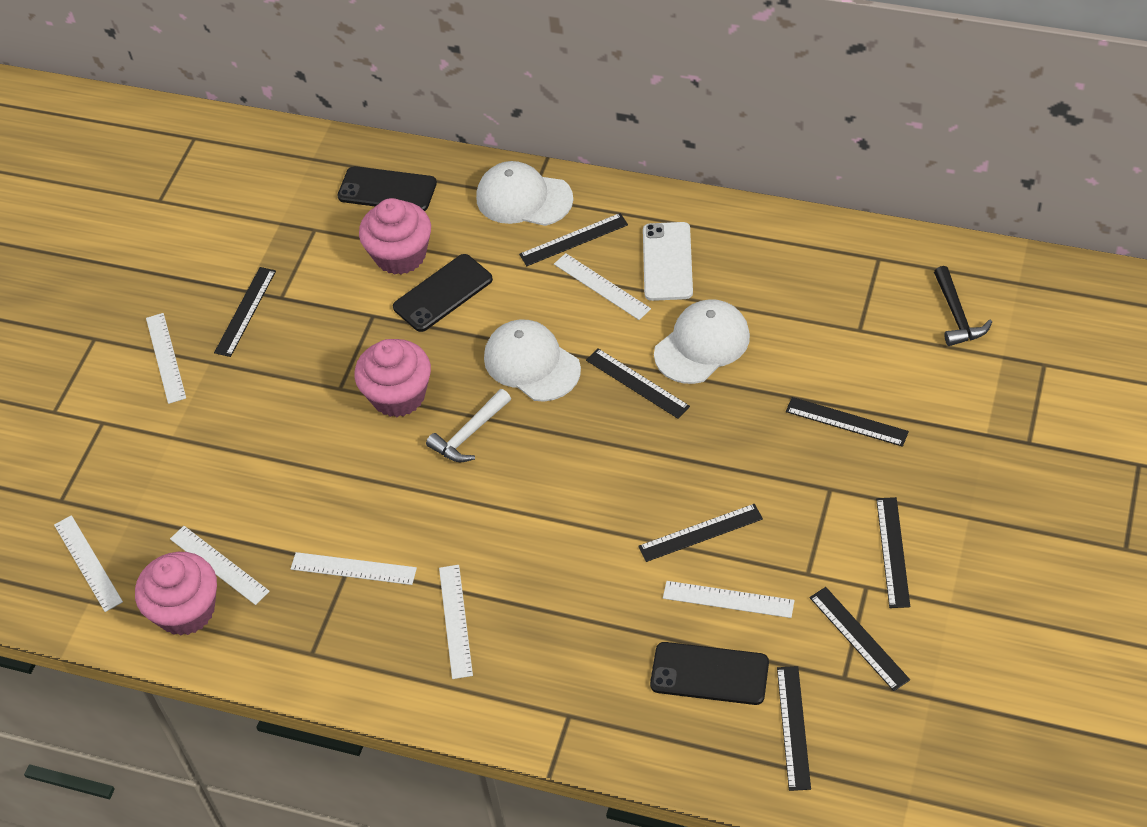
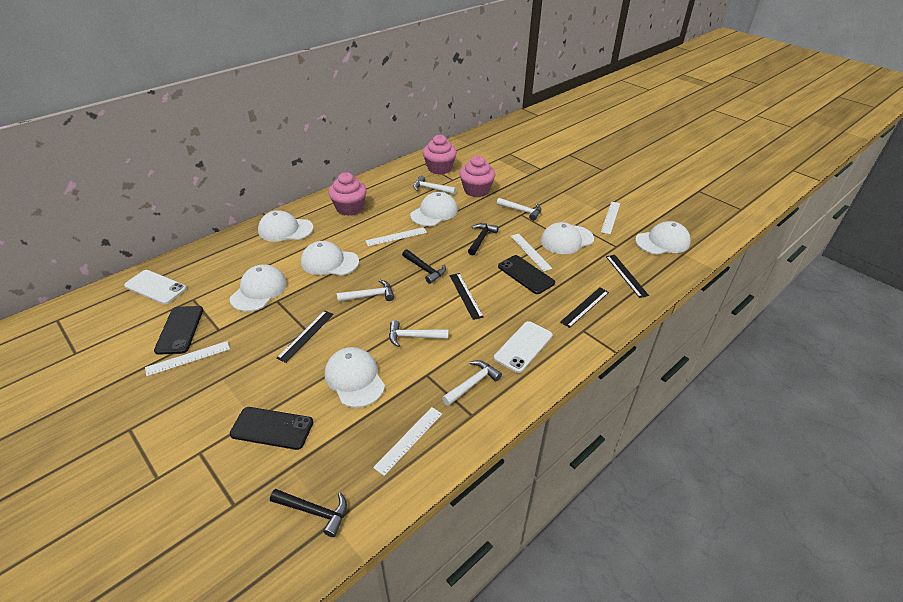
black hammer: [934,266,992,346] = 1 -> [270,489,347,537] [402,249,446,284] [468,223,499,255] = 3
black ruler: [214,267,276,357] [519,213,628,266] [586,348,690,419] [638,504,763,562] [777,666,811,791] [786,397,909,447] [810,587,910,691] [876,497,910,608] = 8 -> [276,310,334,363] [450,273,484,320] [560,287,609,328] [606,255,649,298] = 4
white cap: [476,161,573,226] [484,319,581,401] [654,299,750,384] = 3 -> [230,264,287,312] [258,210,314,242] [301,241,359,276] [325,347,385,408] [410,192,458,226] [541,222,594,254] [635,221,691,255] = 7
white hammer: [426,389,511,462] = 1 -> [337,280,394,302] [389,320,448,347] [413,175,456,194] [442,360,502,406] [497,198,541,221] = 5
white phone: [643,222,693,301] = 1 -> [124,270,187,304] [494,321,552,373] = 2
white ruler: [54,515,123,612] [146,313,186,404] [170,526,270,605] [291,552,417,585] [439,565,473,679] [554,253,651,320] [663,581,795,618] = 7 -> [145,341,230,376] [365,227,427,246] [373,407,442,476] [511,234,552,271] [601,202,620,234] = 5

